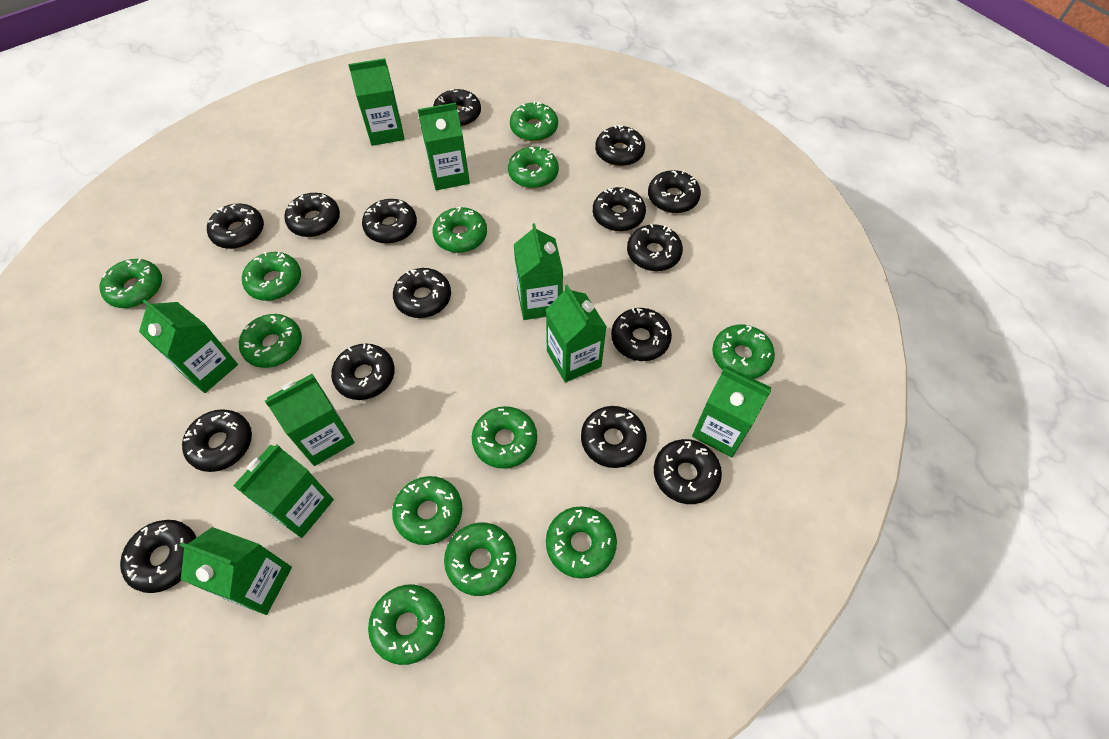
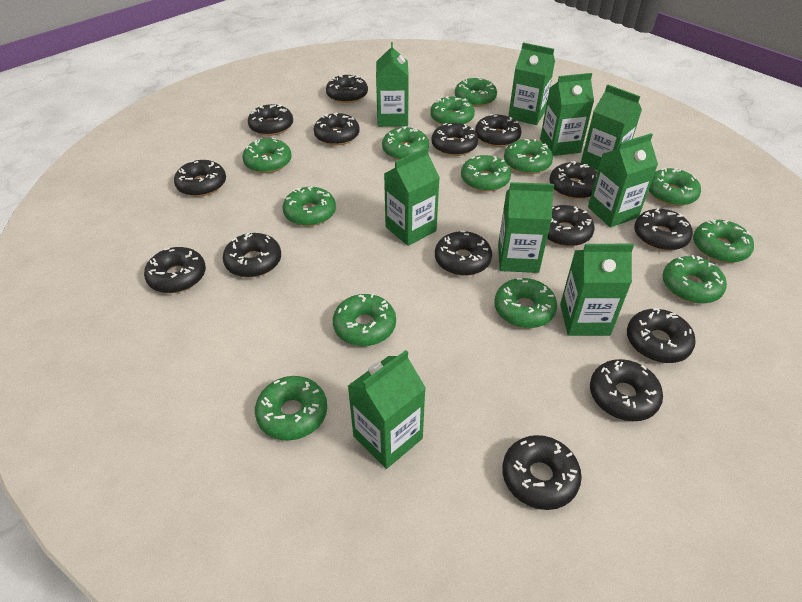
green donut: [100,259,162,308] [239,314,302,368] [242,252,301,301] [368,584,445,665] [392,476,462,545] [432,207,487,253] [444,522,516,596] [472,406,537,469] [508,146,559,188] [510,101,558,142] [546,506,617,579] [712,324,775,379] = 12 -> [242,138,291,173] [255,376,327,441] [283,186,336,226] [333,294,396,346] [382,126,429,160] [430,96,475,125] [455,77,497,107] [461,155,511,192] [494,278,557,328] [504,139,553,174] [649,168,701,206] [662,255,727,304] [693,220,754,263] = 13

